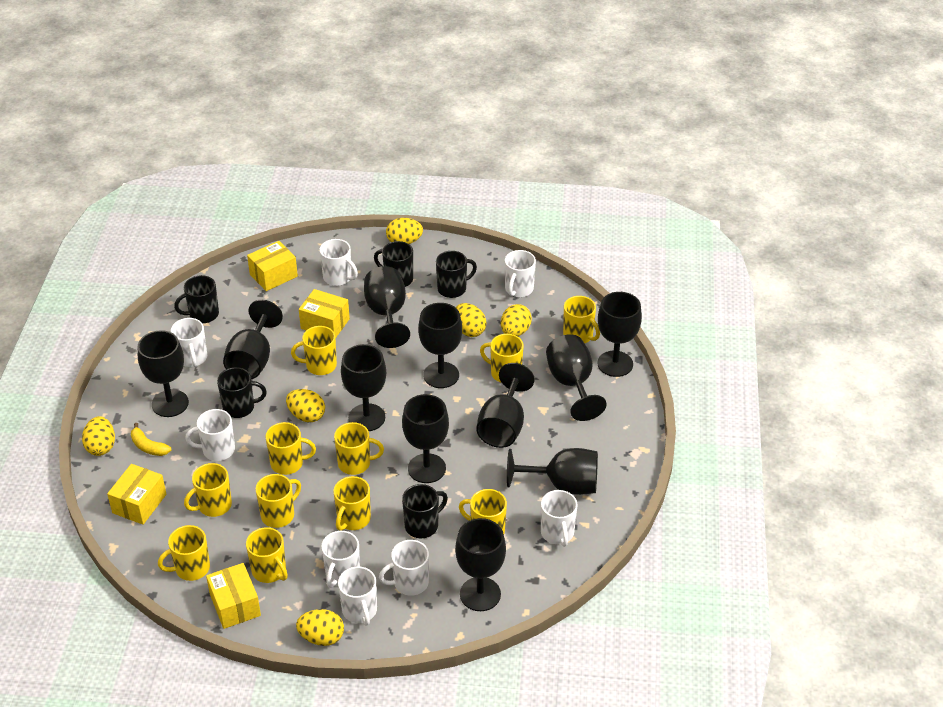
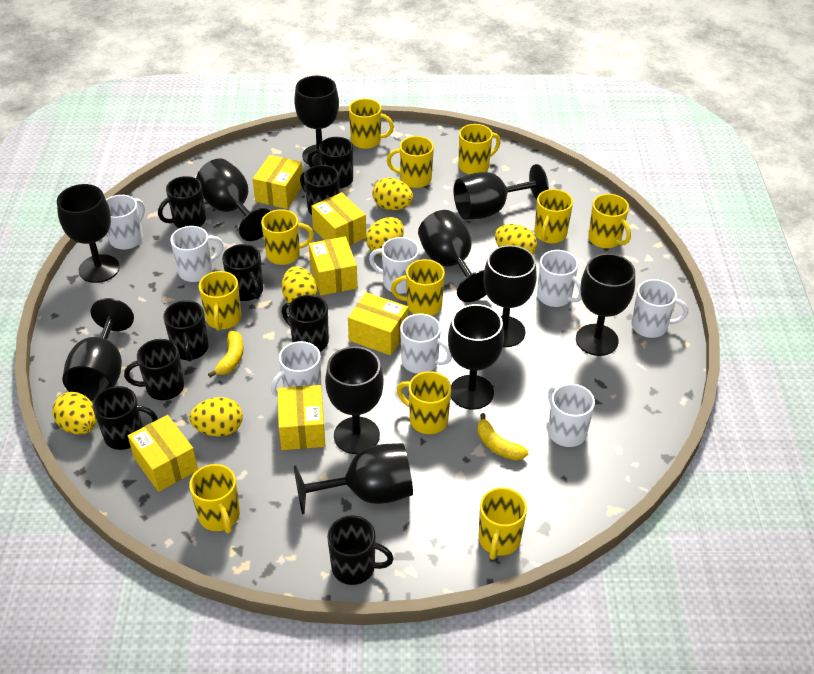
black mug: [174,275,219,323] [217,367,267,418] [374,241,413,287] [402,484,448,538] [436,251,477,298] = 5 -> [92,386,158,450] [124,339,184,400] [158,176,206,228] [163,300,209,362] [222,244,263,301] [282,295,329,352] [300,165,339,215] [307,137,353,189] [327,515,394,585] = 9
yellow banana: [131,423,171,456] = 1 -> [208,331,243,377] [477,413,529,460] = 2
yellow box: [107,464,166,525] [206,563,261,629] [247,241,298,291] [299,289,350,338] = 4 -> [128,415,198,492] [253,155,303,209] [277,385,325,450] [309,236,358,295] [311,192,366,246] [348,292,408,355] = 6

